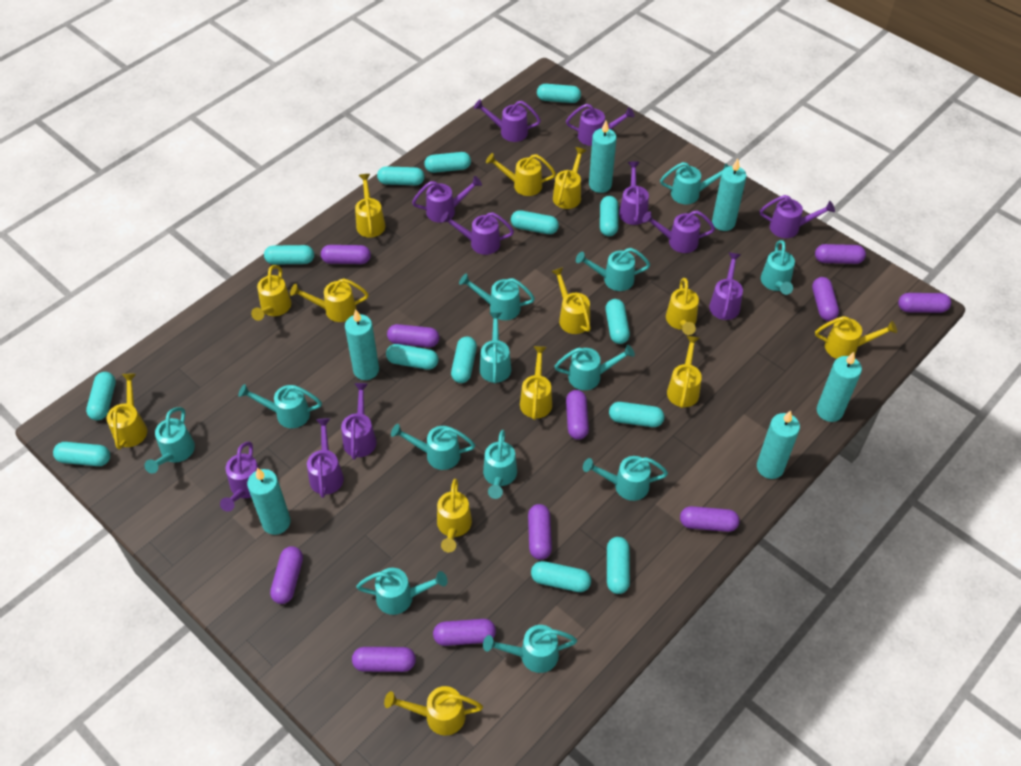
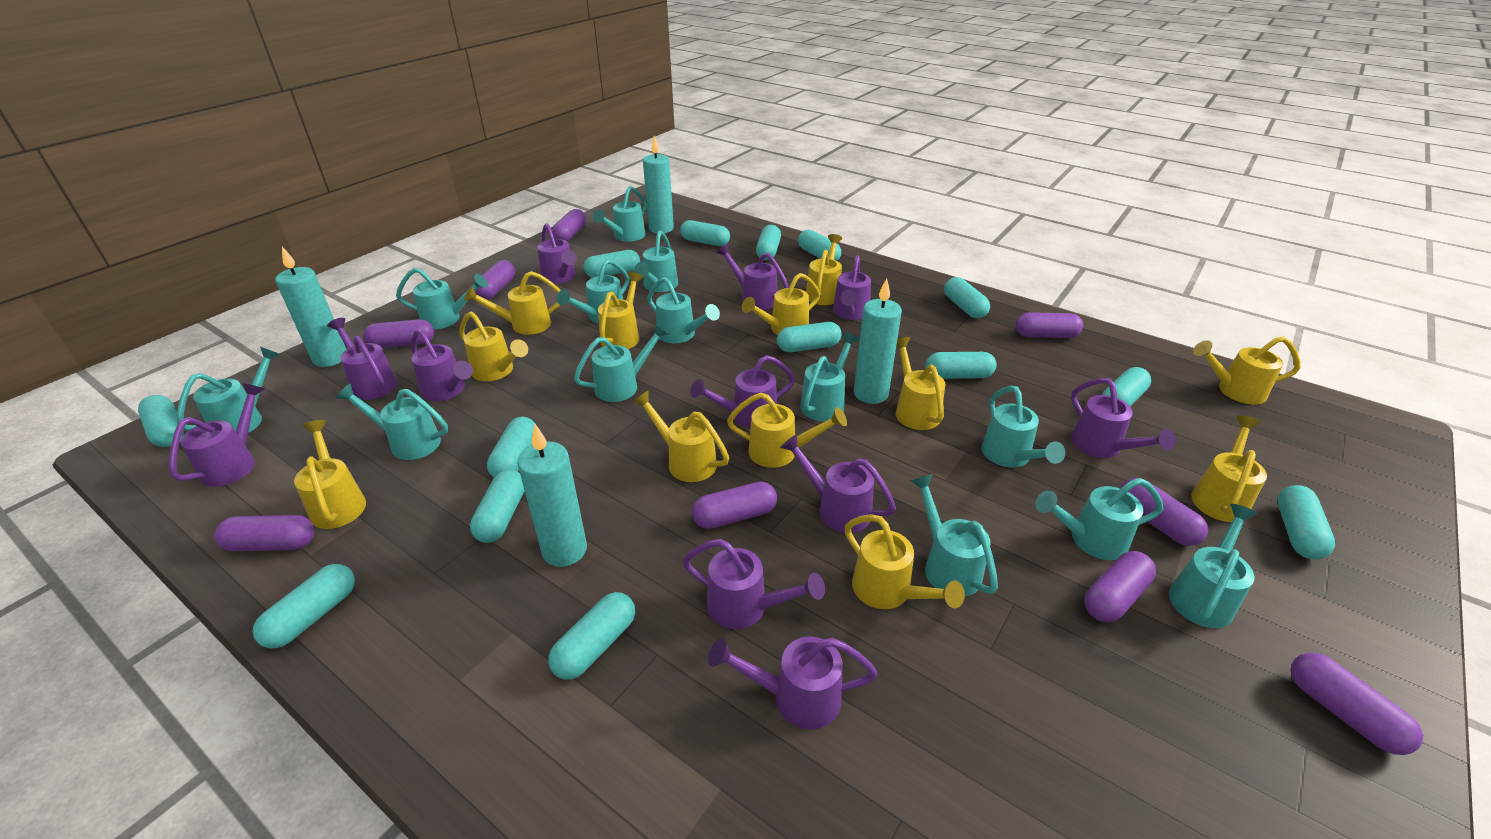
purple capsule: [270,546,303,604] [321,245,371,264] [352,647,416,672] [387,324,439,347] [433,619,496,646] [528,504,552,560] [566,390,589,440] [680,506,739,532] [812,277,839,321] [815,244,866,264] [898,293,951,313] = 11 -> [215,515,314,551] [363,319,434,348] [475,260,515,300] [552,209,586,241] [692,482,777,529] [1016,312,1083,338] [1084,551,1156,622] [1120,478,1208,546] [1290,653,1423,755] = 9
turquoise candle: [247,468,291,535] [345,309,379,380] [589,121,617,193] [712,158,747,231] [757,410,800,479] [817,352,862,422] = 6 -> [275,247,347,367] [518,424,587,567] [643,136,674,233] [854,278,902,404] = 4
yellow watering can: [106,374,147,450] [251,265,292,321] [290,278,369,322] [355,174,386,238] [384,686,483,736] [437,479,472,553] [486,153,556,196] [520,346,552,420] [551,267,591,334] [553,147,587,209] [666,278,699,335] [667,336,702,408] [815,316,897,359] = 13 -> [294,420,366,529] [459,312,528,381] [464,271,560,335] [598,272,643,349] [632,391,729,482] [727,392,847,468] [742,273,820,335] [806,234,842,305] [845,514,965,609] [896,337,945,430] [1191,415,1267,522] [1193,336,1300,405] = 12

